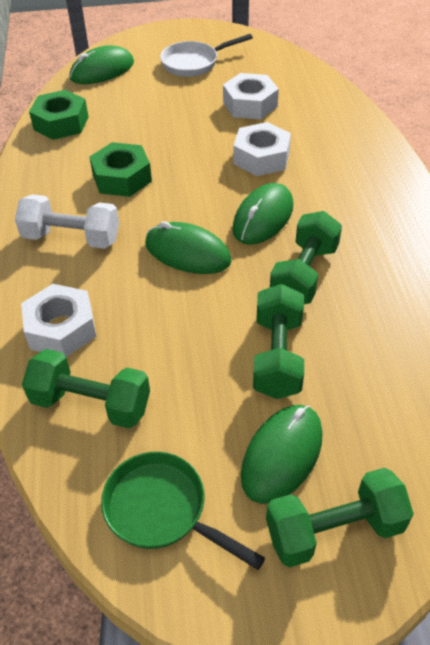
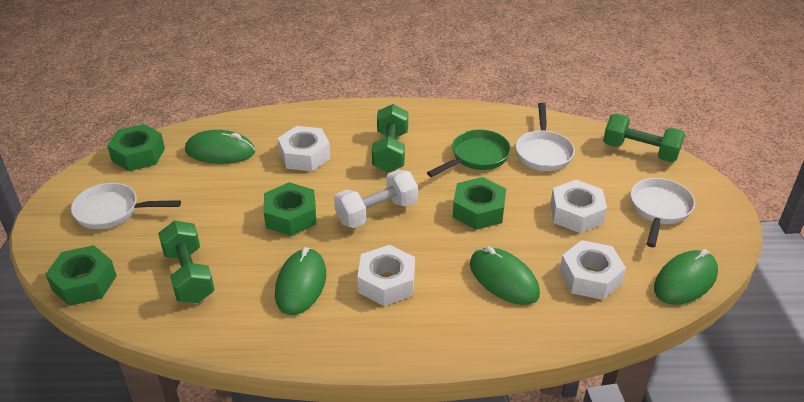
green dumbbell: [22,349,150,428] [253,284,304,399] [266,468,414,567] [270,211,342,304] = 4 -> [158,221,215,303] [372,104,408,172] [603,113,685,162] = 3
green nut: [29,90,88,140] [89,142,152,197] = 2 -> [45,245,117,306] [107,124,165,171] [264,182,316,236] [453,177,506,230] = 4
white nut: [21,284,96,357] [223,73,279,119] [233,122,291,176] = 3 -> [278,126,331,171] [357,245,415,306] [551,180,607,233] [560,240,626,300] = 4
white pan: [160,34,253,77] = 1 -> [71,183,181,229] [516,103,575,171] [631,178,695,247] = 3

